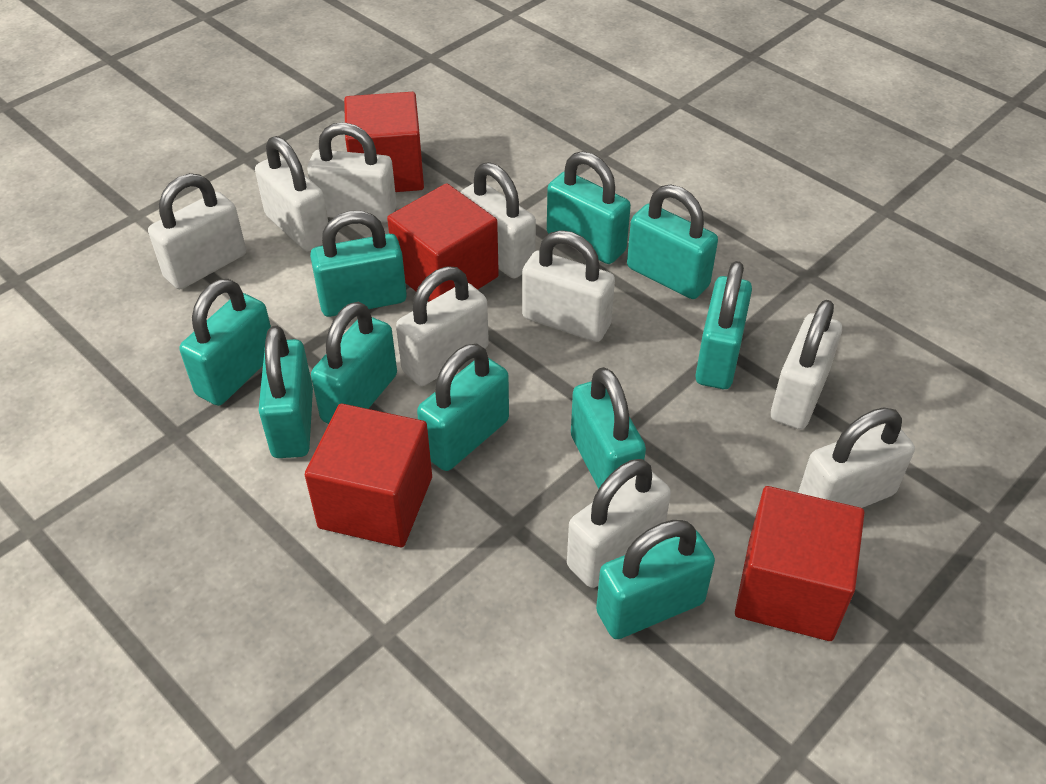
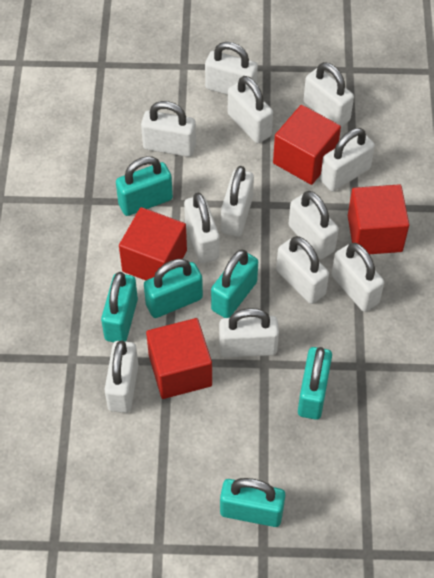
turquoise padlock: [179,279,271,406] [258,326,313,458] [310,211,407,317] [311,302,397,424] [417,344,509,471] [547,151,631,264] [571,367,646,489] [596,520,715,639] [627,184,718,299] [695,261,752,389] = 10 -> [101,272,138,342] [116,156,173,216] [144,259,203,318] [211,250,258,318] [220,478,285,527] [298,347,332,420] = 6
white padlock: [148,173,246,289] [255,136,328,252] [307,122,397,222] [396,266,489,386] [460,162,536,278] [522,230,615,342] [567,459,671,588] [771,300,842,430] [798,407,915,508] = 9 -> [104,340,138,413] [141,101,196,157] [184,193,220,264] [205,42,258,95] [219,308,279,358] [221,166,254,237] [228,76,273,144] [276,236,329,304] [288,191,339,259] [304,62,354,127] [320,128,375,191] [332,243,384,312] = 12

